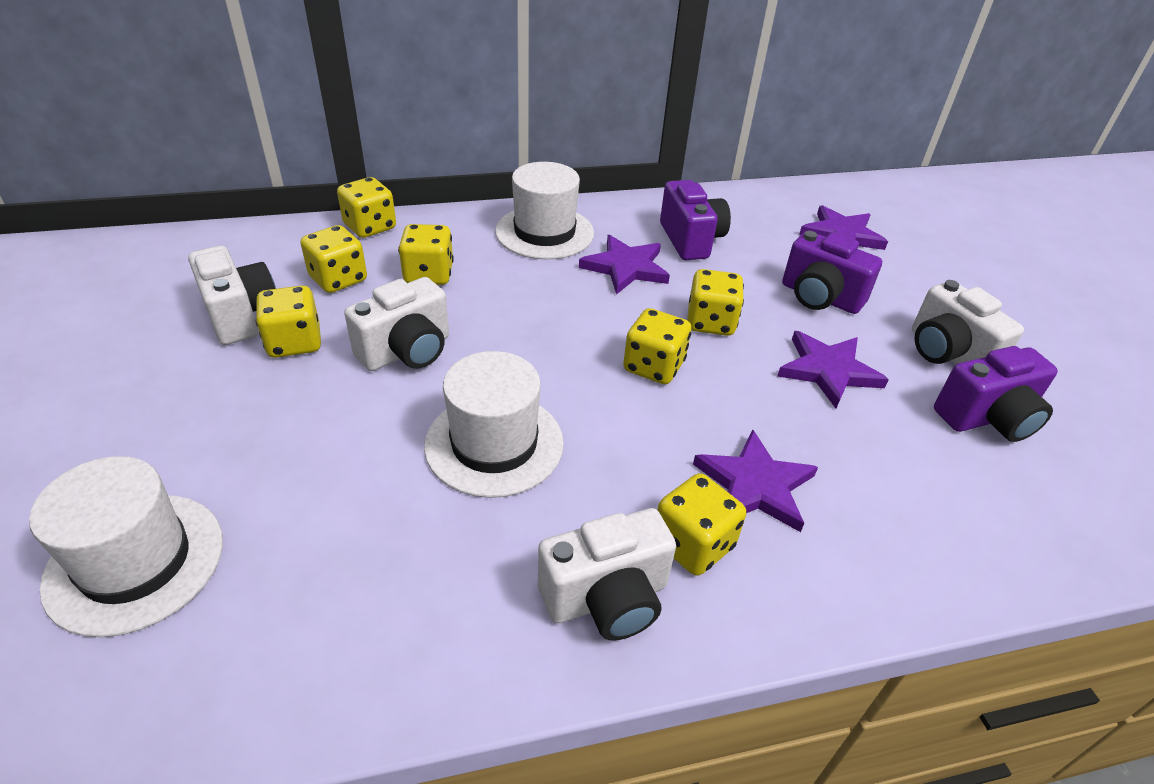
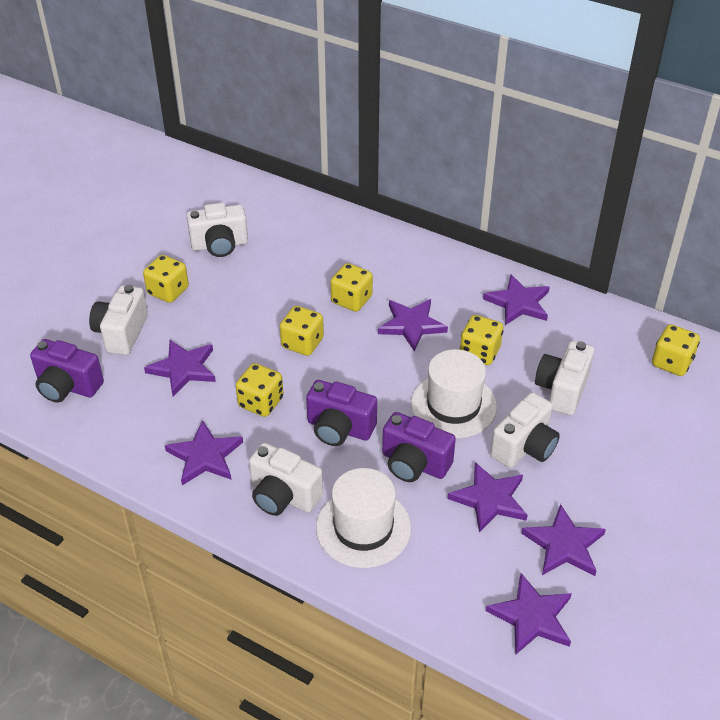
purple star: [579,235,670,295] [693,430,818,532] [777,331,889,408] [799,205,888,250] = 4 -> [144,340,216,396] [165,420,243,485] [378,299,448,351] [447,462,528,533] [483,274,550,325] [486,573,572,655] [521,504,606,576] = 7
white camera: [188,246,276,345] [344,277,449,371] [538,508,676,641] [912,280,1024,364] = 4 -> [89,285,148,355] [187,203,248,257] [249,443,323,516] [490,392,560,468] [535,341,595,415] = 5
white hat: [29,456,223,637] [424,351,564,498] [495,162,594,259] = 3 -> [316,468,411,568] [411,349,497,438] = 2
yellow dice: [256,286,321,358] [301,225,367,293] [337,177,396,238] [398,224,454,285] [623,308,691,384] [657,473,746,576] [687,269,744,336] = 7 -> [143,255,189,303] [235,363,284,417] [280,306,324,356] [330,263,373,312] [460,315,503,365] [652,324,700,376] = 6

